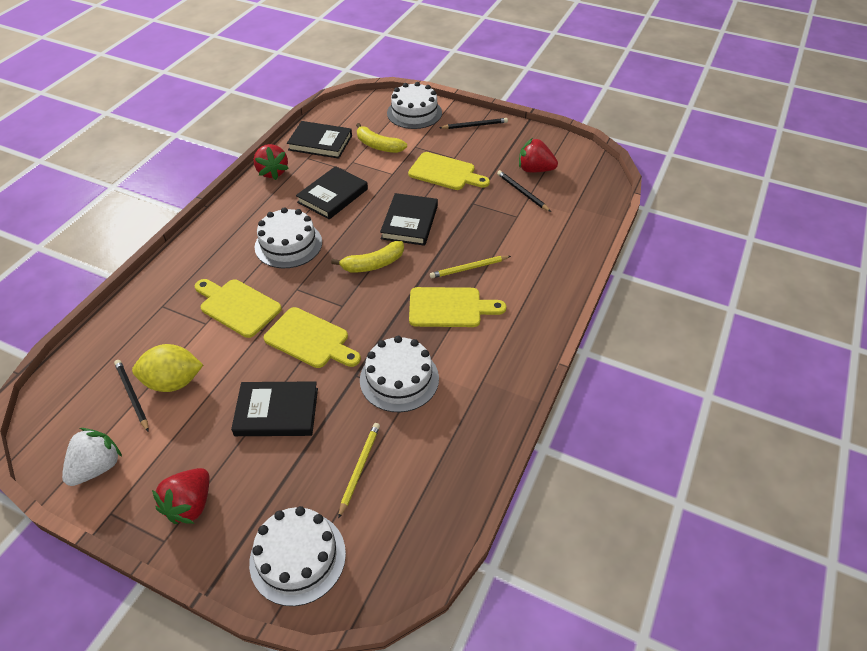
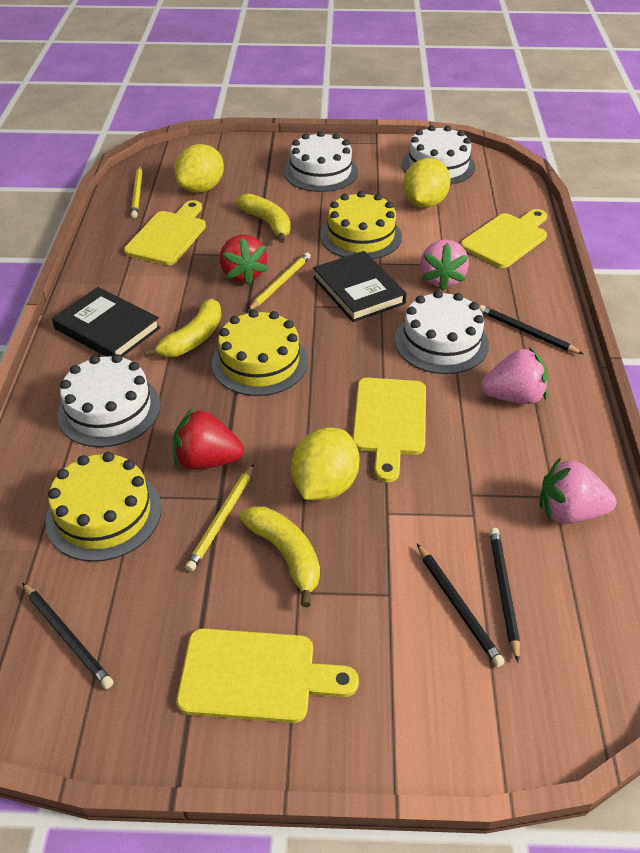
black book: [231,381,318,436] [287,121,352,159] [296,166,368,219] [380,193,438,246] = 4 -> [52,287,161,357] [313,251,407,322] = 2
black pencil: [114,360,149,432] [439,118,508,129] [497,170,551,212] = 3 -> [22,583,113,689] [417,544,505,667] [479,305,583,354] [489,528,520,662] = 4
pink strawberry: none = 0 -> [420,239,469,291] [481,347,548,404] [540,457,617,524] = 3
red strawberry: [152,468,209,524] [253,144,289,180] [519,138,558,173] = 3 -> [173,408,244,470] [220,235,268,285] = 2
white strawberry: [62,428,122,486] = 1 -> none = 0
yellow banana: [331,241,404,272] [356,123,407,153] = 2 -> [144,299,222,357] [235,193,291,243] [239,506,320,607] = 3
yellow cake: none = 0 -> [45,452,162,562] [212,310,308,396] [320,191,402,259] = 3
yellow lemon: [132,344,203,392] = 1 -> [175,144,224,193] [291,428,360,500] [403,158,451,208] = 3
yellow pencil: [338,423,380,519] [430,256,511,278] = 2 -> [131,166,143,218] [185,464,254,572] [248,252,311,311] = 3

